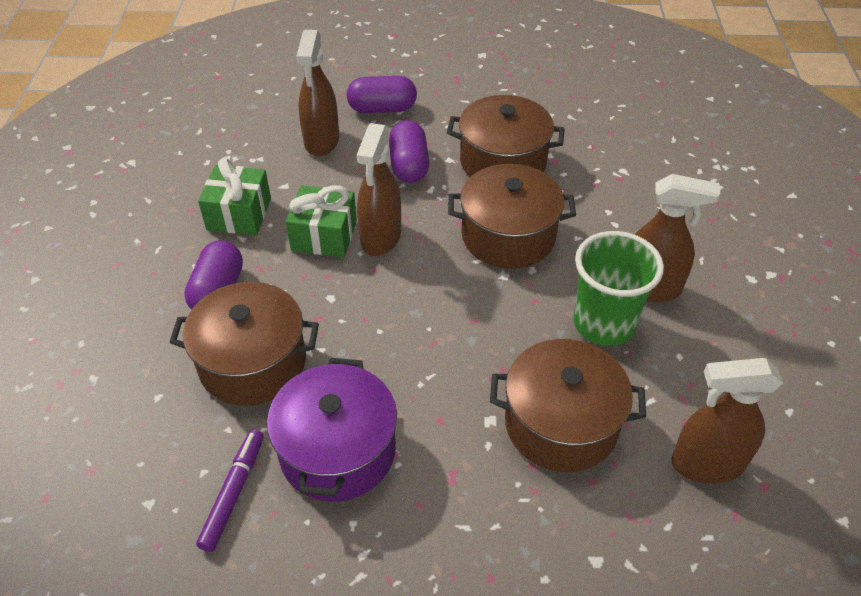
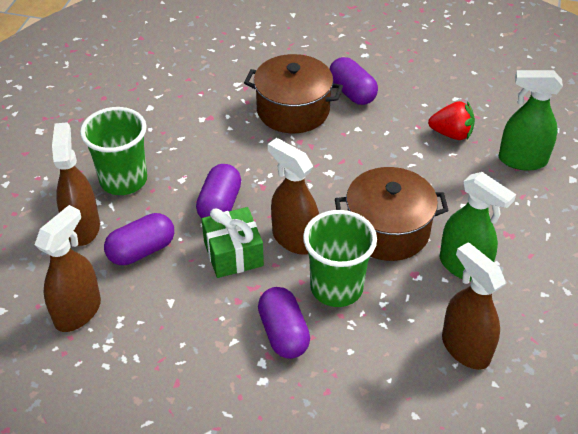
brown pot: [169,282,319,406] [447,95,565,177] [448,164,576,269] [490,339,646,472] = 4 -> [244,54,343,133] [335,167,449,261] = 2
green cup: [573,231,664,346] = 1 -> [80,107,147,195] [303,210,377,307] = 2
green gift: [198,158,271,235] [286,185,357,257] = 2 -> [202,207,264,278] = 1
green spray bottle: none = 0 -> [439,172,516,282] [498,70,563,171] = 2
purple capsule: [184,241,243,310] [347,76,417,113] [389,120,429,183] = 3 -> [104,213,174,265] [196,164,241,218] [258,287,310,359] [329,57,378,105] = 4
purple marker: [196,429,264,552] = 1 -> none = 0
purple pot: [267,358,397,502] = 1 -> none = 0
red strawberry: none = 0 -> [428,101,475,140] = 1

